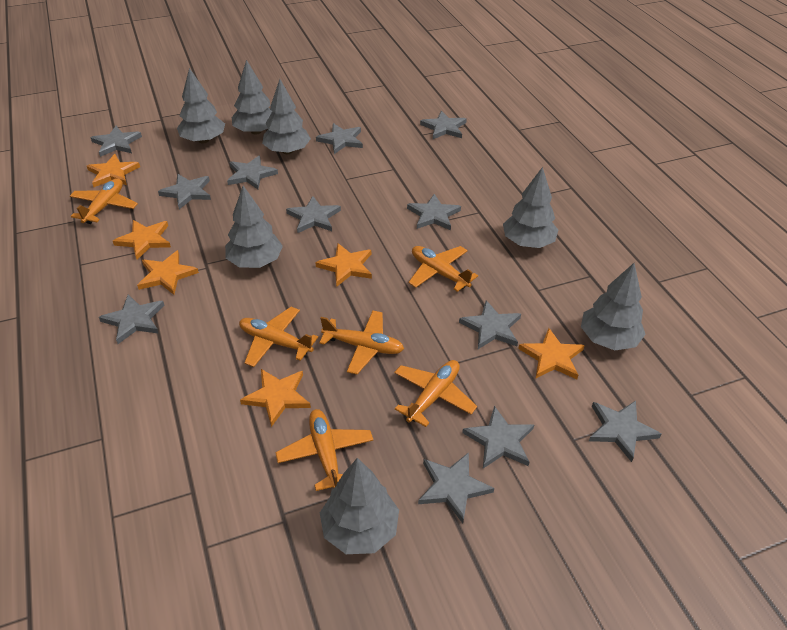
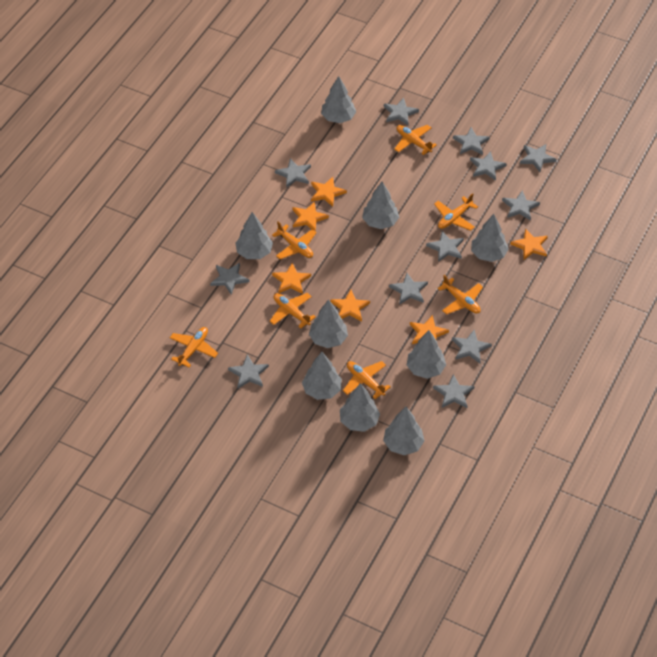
grey tree: [177,68,225,143] [225,186,283,268] [232,60,272,135] [262,79,311,154] [320,458,399,554] [503,167,558,248] [581,263,646,350] = 7 -> [235,212,273,259] [302,352,342,400] [309,299,348,348] [321,76,356,123] [340,383,380,432] [362,182,399,229] [383,407,425,455] [407,330,446,379] [471,214,509,262] = 9
orange plane: [70,178,138,224] [239,307,318,367] [275,409,373,491] [319,311,404,374] [394,360,477,427] [408,246,478,292] = 6 -> [170,327,218,367] [269,293,316,329] [272,222,317,260] [343,361,391,399] [394,125,437,155] [434,193,478,231] [437,275,483,315] = 7

